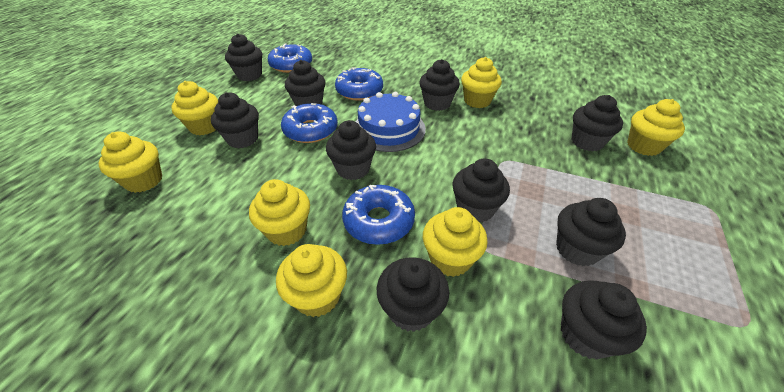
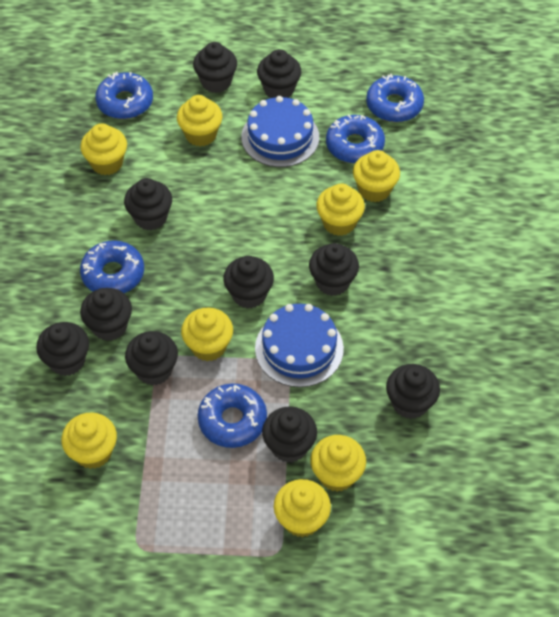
blue cake: [356,92,426,152] = 1 -> [241,96,319,167] [255,304,344,387] = 2
blue donut: [268,43,312,73] [281,103,338,143] [335,67,383,101] [342,185,415,245] = 4 -> [80,240,144,293] [95,72,153,119] [197,384,267,448] [326,114,385,163] [366,74,424,122] = 5
yellow cupcake: [98,132,162,193] [171,81,218,136] [249,179,310,246] [276,244,347,317] [423,207,488,277] [461,57,502,108] [627,99,685,156] = 7 -> [61,412,117,469] [80,123,127,175] [177,95,222,146] [181,308,233,361] [274,479,331,537] [310,435,366,492] [316,183,365,236] [353,150,400,202] = 8

